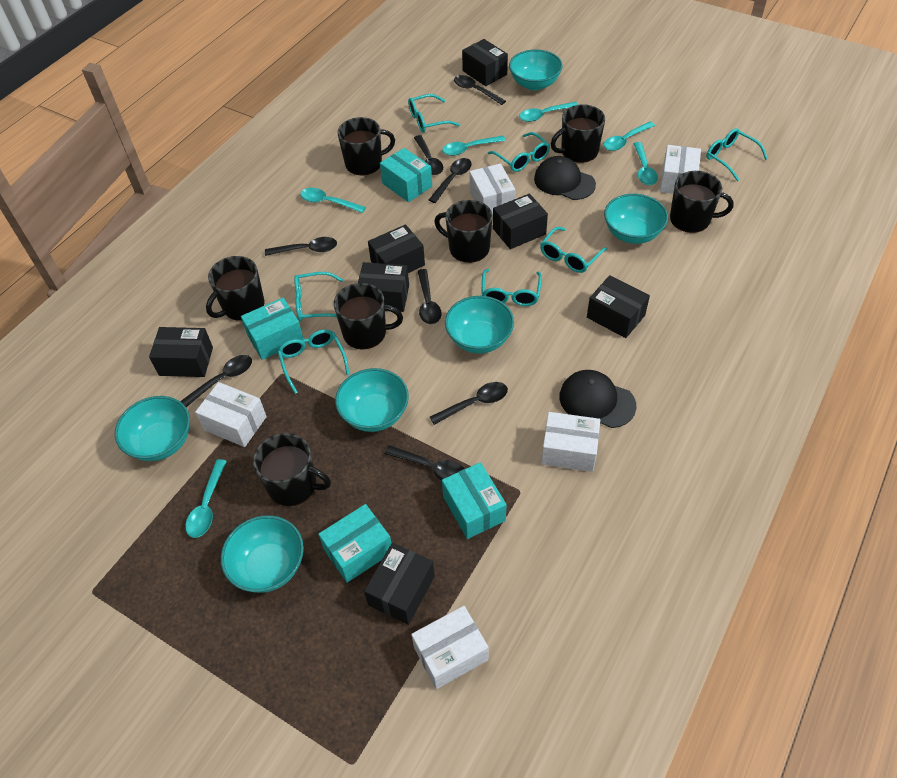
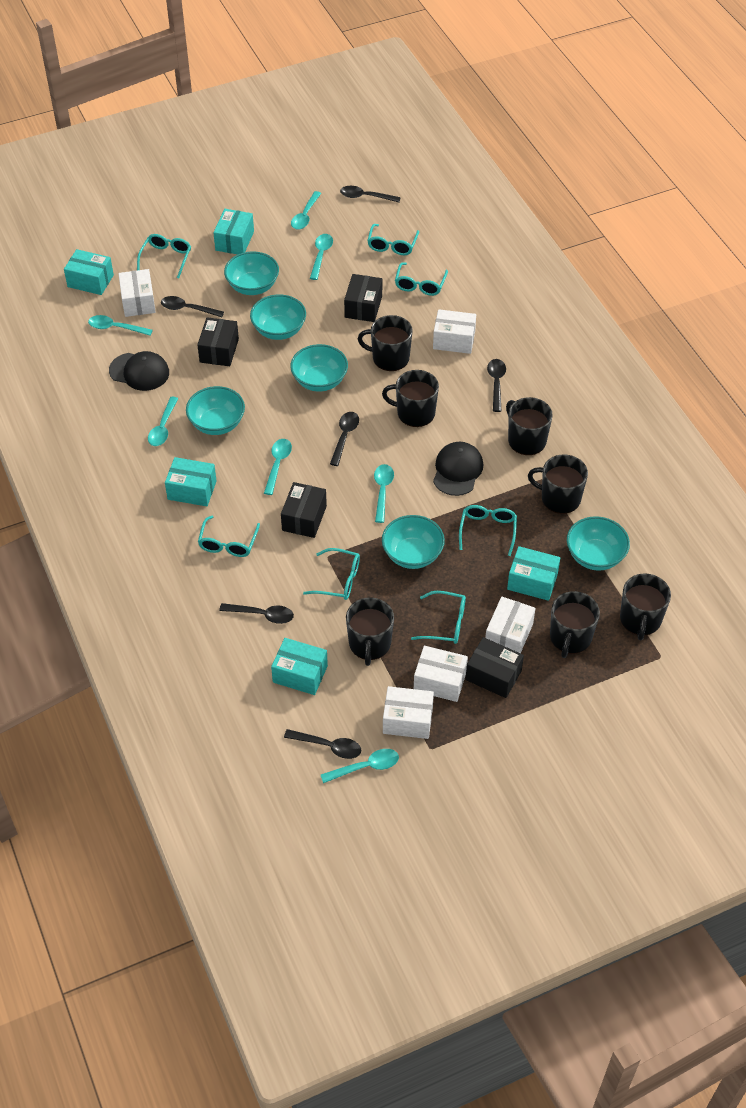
black box: [149,327,213,377] [358,262,409,312] [364,543,435,625] [368,224,425,273] [462,39,508,86] [493,193,548,249] [587,275,650,338] = 7 -> [197,317,239,366] [281,482,327,538] [344,274,382,322] [465,637,524,698] = 4
black spoon: [180,355,252,407] [265,237,337,256] [384,445,465,480] [414,135,443,175] [418,269,441,324] [429,158,472,203] [430,382,508,425] [454,75,506,105] = 8 -> [161,296,224,317] [219,603,294,624] [284,729,361,759] [330,412,359,466] [340,186,401,202] [487,359,506,412] = 6
turquoise box: [241,298,304,360] [318,504,391,583] [380,148,432,202] [442,462,507,539] = 4 -> [64,249,114,295] [165,457,217,506] [213,209,254,254] [271,638,328,695] [507,546,560,601] = 5
turquoise spoon: [185,459,227,538] [300,188,366,213] [442,136,506,156] [519,102,579,122] [604,122,655,151] [633,142,658,185] = 6 -> [88,315,153,336] [148,397,178,446] [264,439,292,495] [291,191,321,230] [310,234,333,280] [321,749,399,783] [374,464,394,523] = 7

